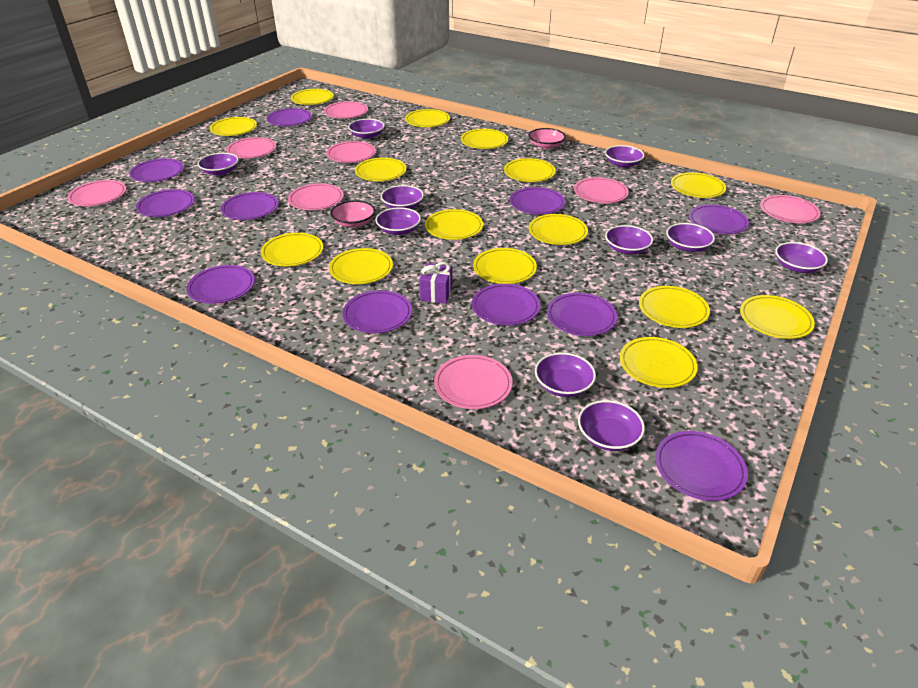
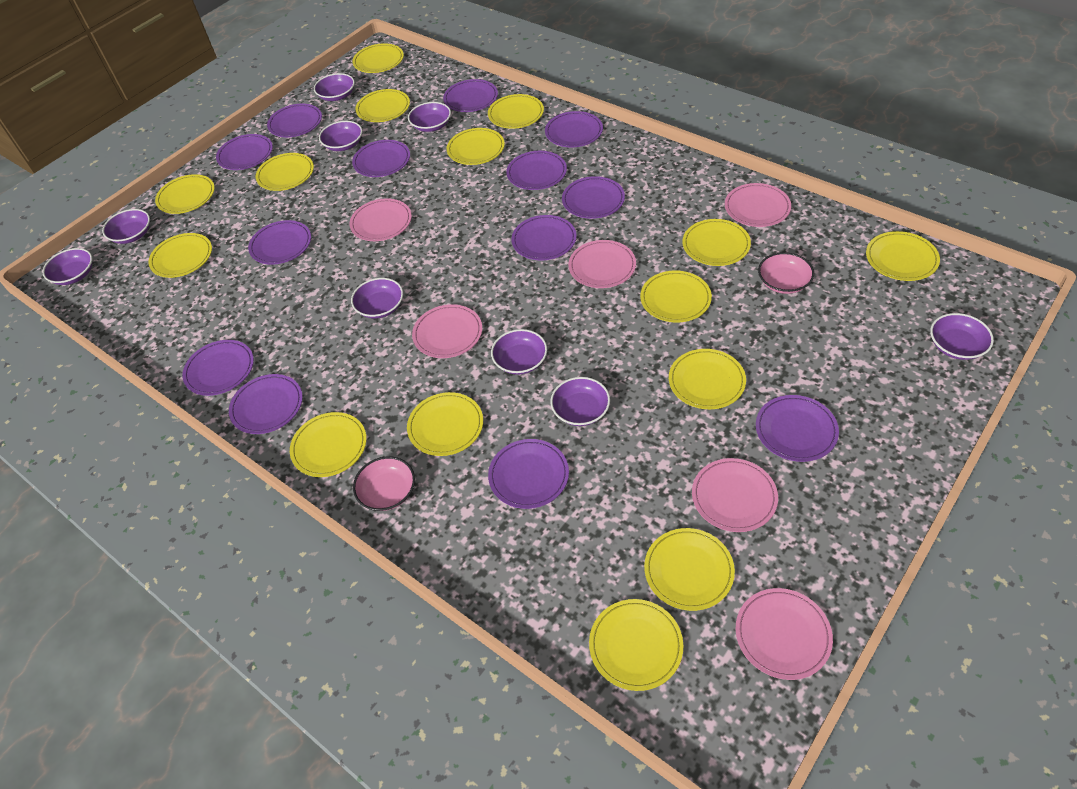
pink plate: [67,180,126,206] [226,137,276,159] [288,183,344,210] [324,101,368,119] [326,141,376,163] [434,355,513,409] [574,177,629,203] [760,195,821,223] = 8 -> [349,199,412,241] [412,304,482,358] [568,240,636,288] [692,458,778,532] [725,183,791,227] [736,588,833,680] = 6
purple bowl: [198,153,239,176] [348,119,384,139] [375,207,421,235] [381,185,424,209] [535,353,596,397] [578,400,645,451] [605,145,644,168] [605,225,653,254] [666,223,715,252] [775,242,828,273] = 10 -> [43,248,92,285] [102,209,150,244] [314,73,355,101] [319,121,362,151] [351,278,403,318] [408,102,451,132] [491,329,547,375] [550,377,610,426] [930,313,994,360] = 9
purple gift: [419,262,453,304] = 1 -> none = 0
purple plate: [129,158,184,182] [136,189,195,217] [187,265,255,304] [221,192,278,220] [266,108,312,126] [342,290,412,333] [472,284,540,325] [510,187,565,215] [547,293,617,336] [655,431,748,501] [689,204,749,234] = 11 -> [182,340,254,396] [216,134,273,170] [229,374,303,434] [248,220,311,265] [267,104,322,138] [352,140,410,177] [443,79,498,112] [488,439,569,509] [506,151,567,190] [511,215,577,260] [545,111,603,147] [562,176,625,219] [756,395,839,462] = 13

